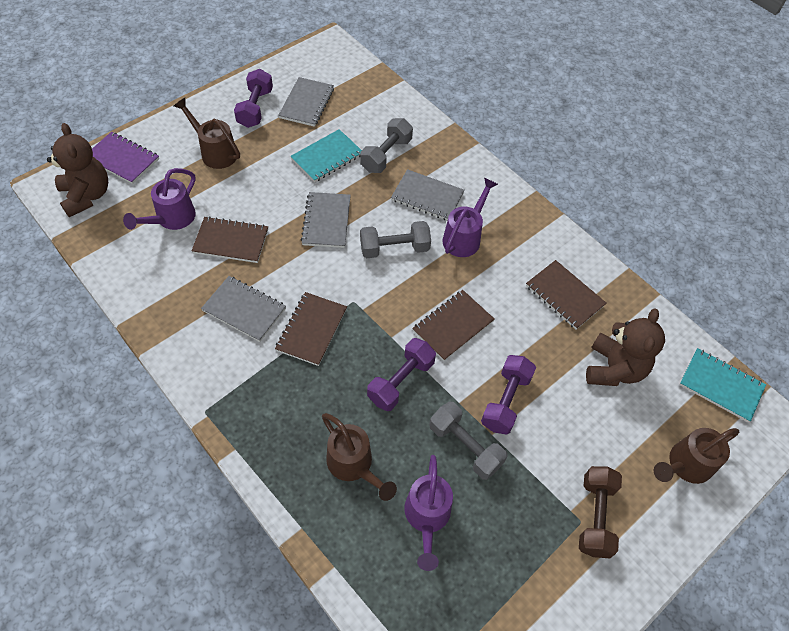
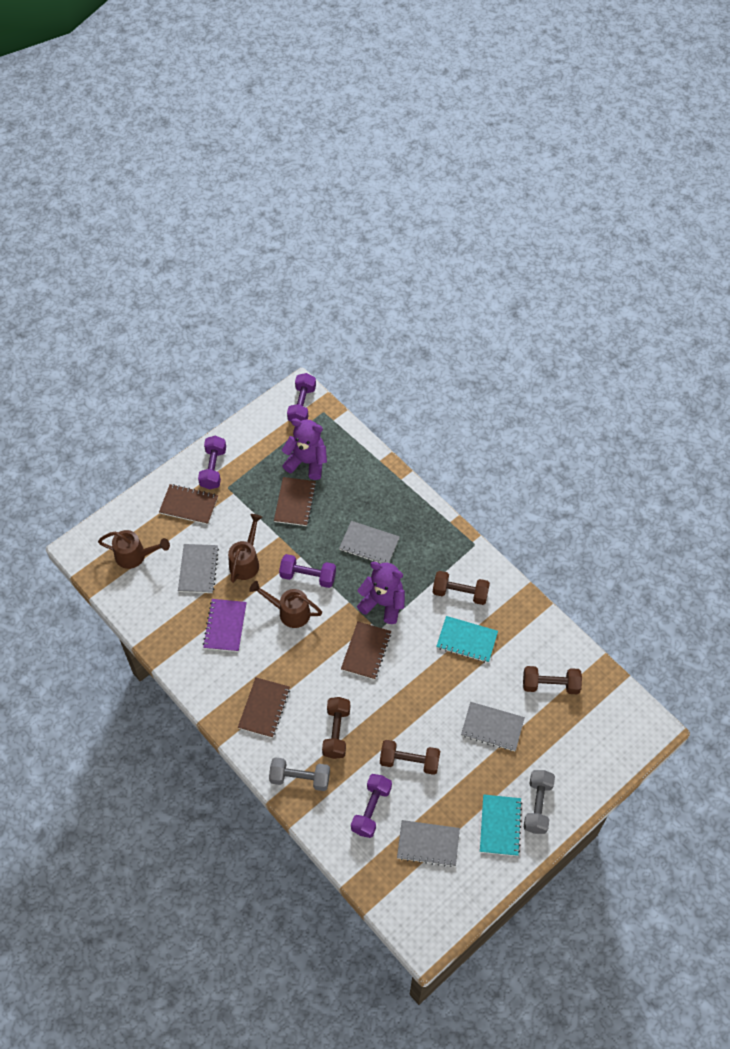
brown dumbbell: [579,466,622,559] = 1 -> [322,697,350,759] [380,740,440,775] [432,571,490,605] [523,666,582,694] = 4
brown teddy bear: [47,123,108,217] [586,308,665,386] = 2 -> none = 0
grey dumbbell: [360,118,413,173] [360,221,431,258] [429,402,508,480] = 3 -> [269,757,330,791] [523,770,555,834] = 2
purple dumbbell: [234,69,273,128] [367,338,436,411] [481,355,536,435] = 3 -> [198,436,226,490] [279,554,336,588] [287,373,316,422] [351,774,392,838] = 4
purple teddy bear: none = 0 -> [282,418,327,480] [357,562,405,624] = 2
purple watering can: [123,168,196,230] [404,455,453,571] [443,178,498,257] = 3 -> none = 0

